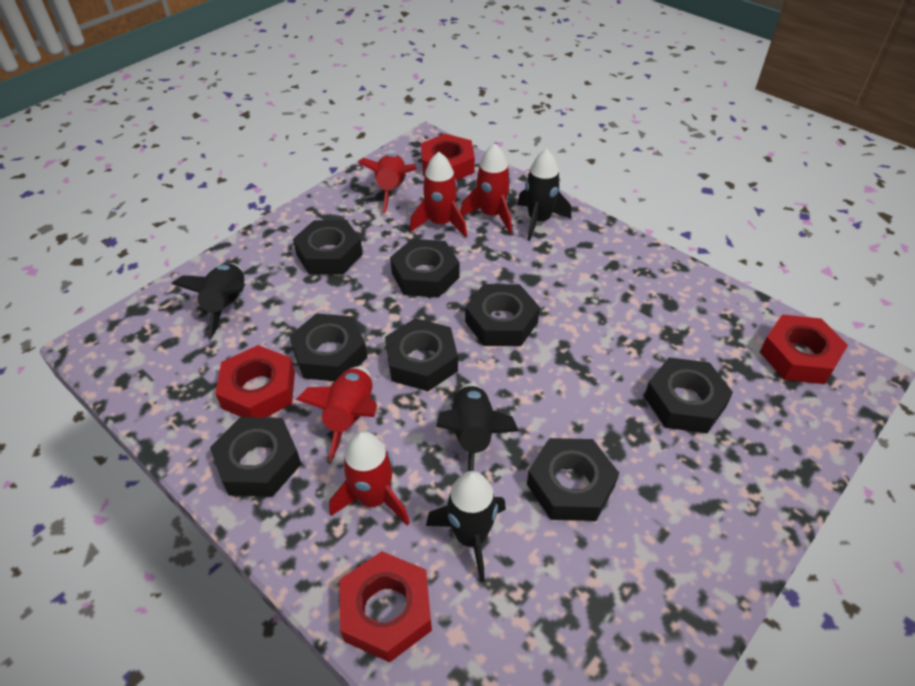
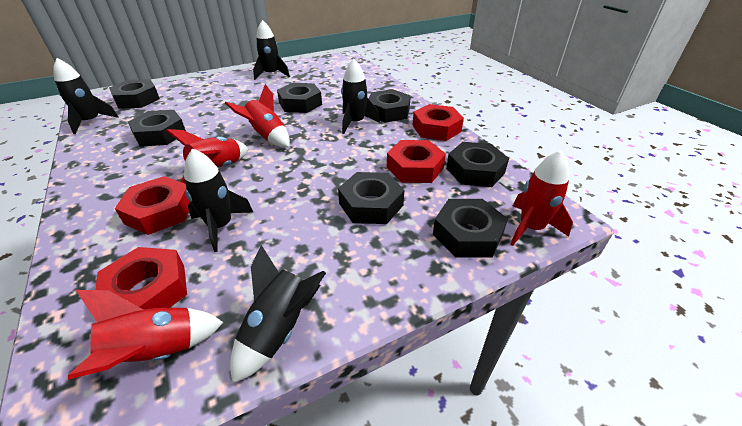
black nut: [210,417,301,497] [289,313,367,381] [293,220,363,275] [385,318,458,391] [390,239,460,298] [465,284,540,346] [527,438,619,521] [644,357,733,433] = 8 -> [109,79,160,109] [128,110,186,147] [277,83,322,113] [338,172,404,224] [369,89,411,123] [433,199,508,258] [446,142,509,187] = 7
black rocket: [172,263,245,339] [426,471,506,582] [436,383,519,471] [517,149,571,241] = 4 -> [53,58,119,134] [184,148,254,252] [230,245,326,384] [253,20,290,80] [341,59,380,134] = 5
red rocket: [296,366,377,462] [329,431,410,525] [358,153,417,213] [410,152,467,238] [460,143,512,233] = 5 -> [68,290,223,380] [166,129,248,183] [225,84,290,147] [510,150,573,246] = 4

